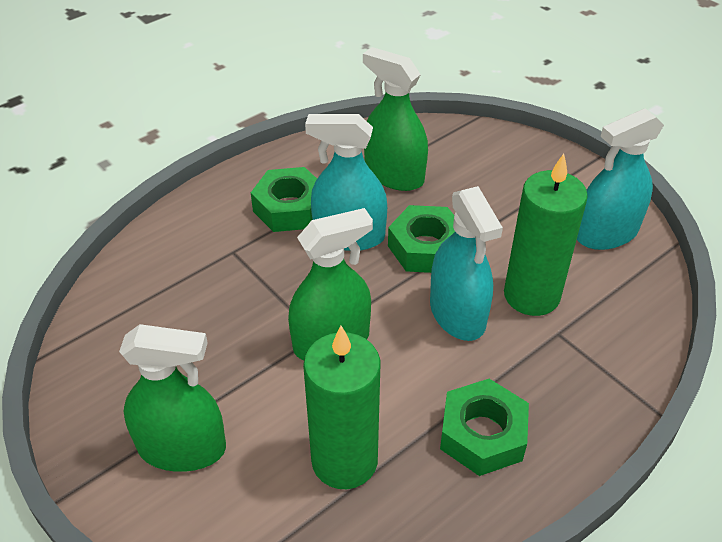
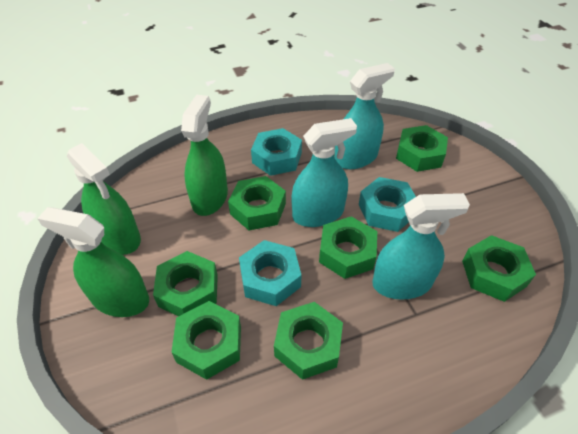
green candle: [303,326,381,489] [504,154,588,316] = 2 -> none = 0
green nut: [251,167,317,232] [388,205,455,273] [440,379,529,476] = 3 -> [153,251,218,316] [172,301,241,380] [228,176,286,230] [274,302,343,380] [319,216,377,279] [396,125,448,172] [462,235,536,302] = 7
turquoise nut: none = 0 -> [239,240,302,306] [251,128,302,176] [359,177,416,232] = 3

